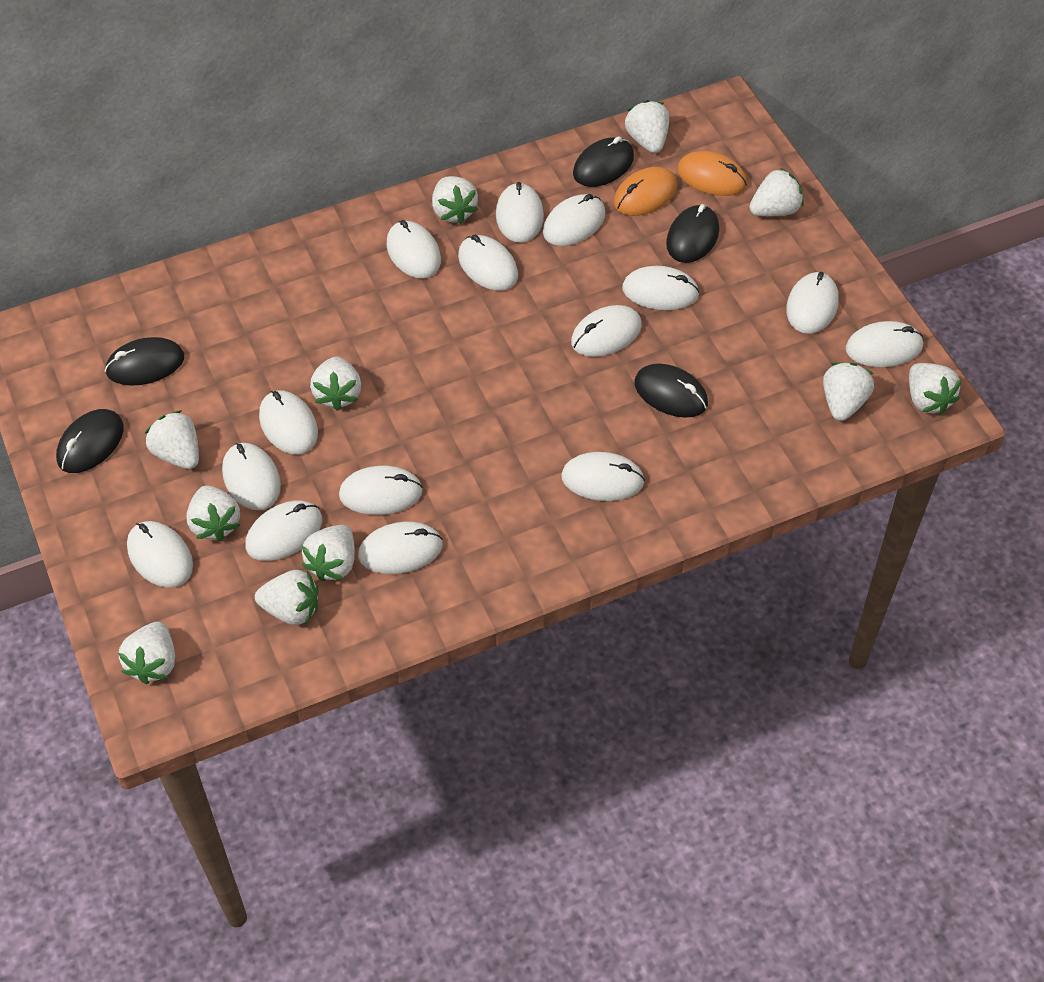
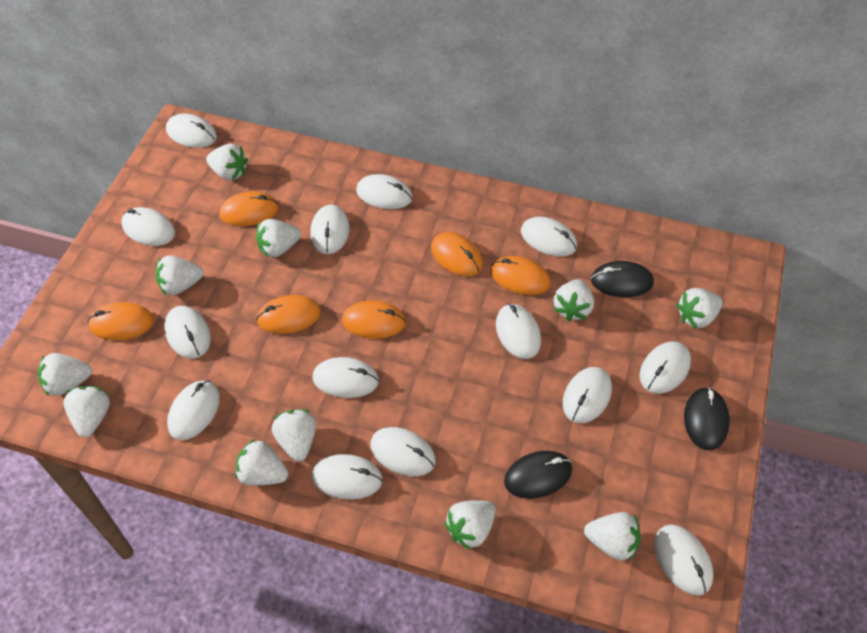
black mouse: [56,409,124,473] [105,337,184,386] [573,136,634,187] [634,363,708,418] [666,204,719,263] = 5 -> [504,451,572,499] [591,261,654,297] [684,387,730,450] = 3
orange mouse: [614,167,678,216] [677,151,747,196] = 2 -> [88,302,154,340] [219,191,279,226] [256,295,321,334] [342,301,406,339] [431,232,483,276] [490,256,551,295] = 6
white mouse: [127,521,193,588] [222,443,281,510] [245,500,322,561] [259,390,318,454] [339,466,423,515] [358,521,443,574] [387,220,441,278] [458,235,518,291] [496,182,544,243] [543,194,605,246] [561,452,645,501] [571,305,642,357] [622,266,700,310] [786,272,839,334] [846,321,923,367] = 15 -> [121,207,175,246] [164,306,211,359] [166,114,217,148] [167,380,220,440] [311,205,349,254] [312,454,383,499] [313,357,379,398] [356,174,413,209] [370,427,436,476] [496,303,541,359] [521,217,577,257] [563,367,612,423] [640,341,691,394] [654,524,713,595] = 14

